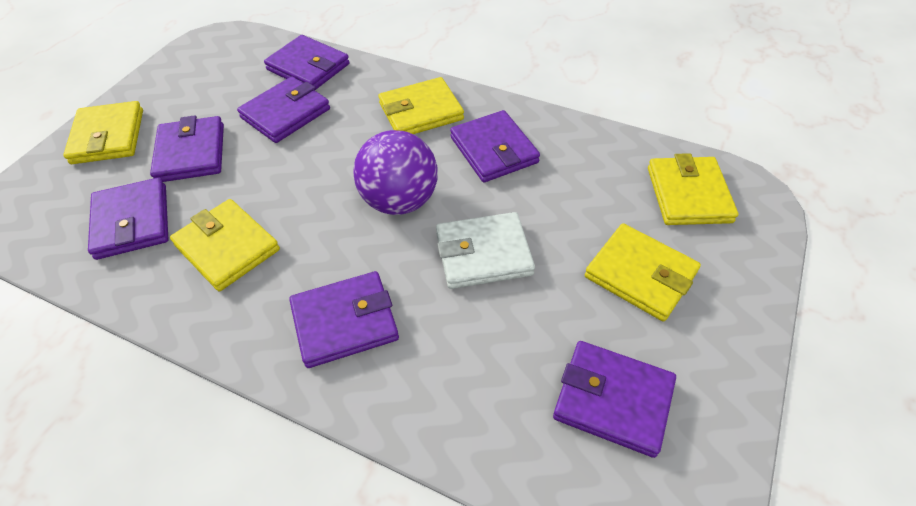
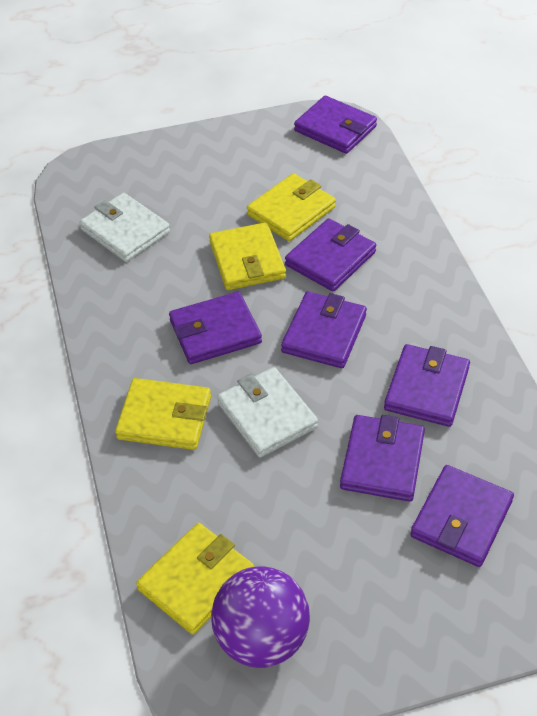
white wallet: [436,212,535,289] = 1 -> [80,193,170,262] [217,367,318,458] = 2
yellow wallet: [63,101,143,164] [170,199,280,291] [378,77,464,134] [585,223,701,322] [648,153,738,225] = 5 -> [115,378,211,450] [136,523,254,635] [209,222,286,290] [247,173,336,241] = 4

